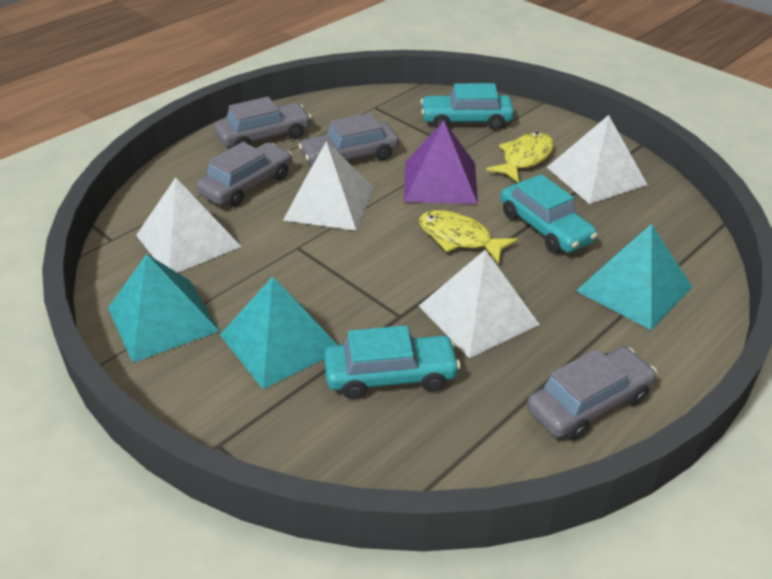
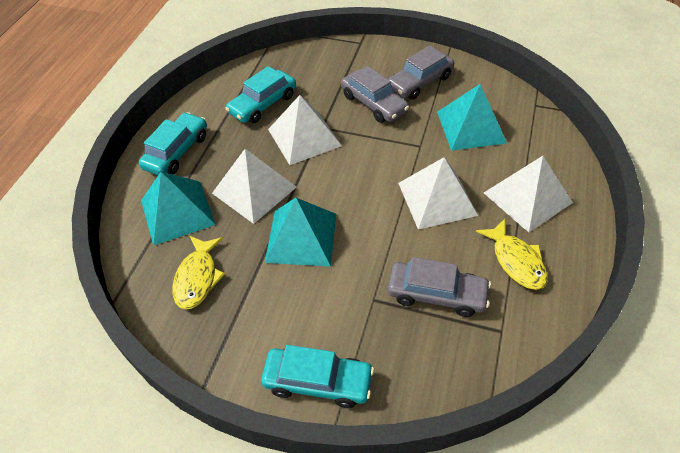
grey car: [196,142,292,207] [214,97,312,147] [298,113,399,167] [527,347,657,440] = 4 -> [341,66,409,123] [388,46,454,100] [388,257,491,317] = 3
purple pyramid: [404,121,478,204] = 1 -> none = 0

